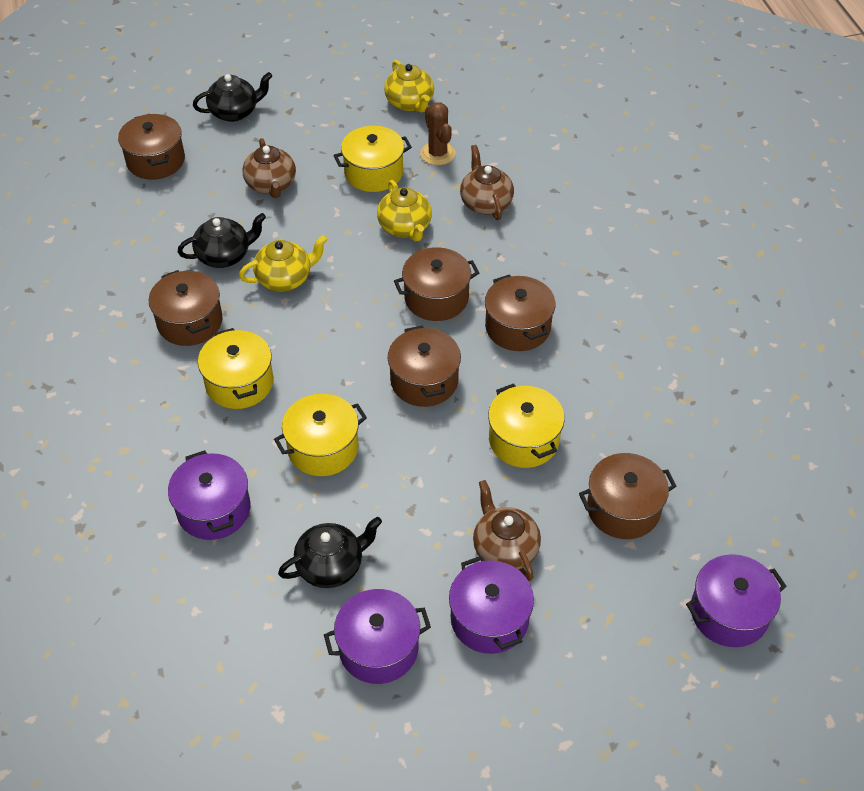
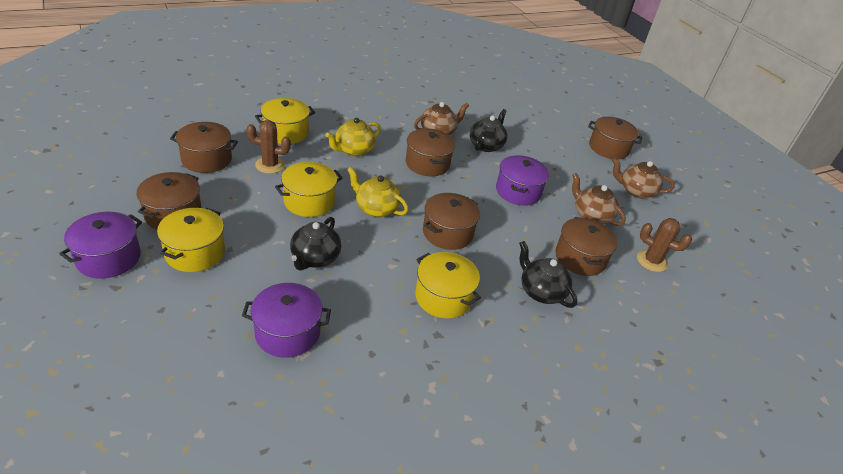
brown cactus: [420,102,456,165] = 1 -> [246,120,291,174] [637,218,692,272] = 2
purple pot: [168,450,250,540] [324,589,431,684] [449,556,534,654] [686,554,787,647] = 4 -> [59,212,142,279] [242,283,331,358] [496,155,549,206] = 3
yellow teapot: [239,235,328,292] [377,180,432,241] [384,60,434,113] = 3 -> [326,118,381,156] [347,167,408,217] = 2

